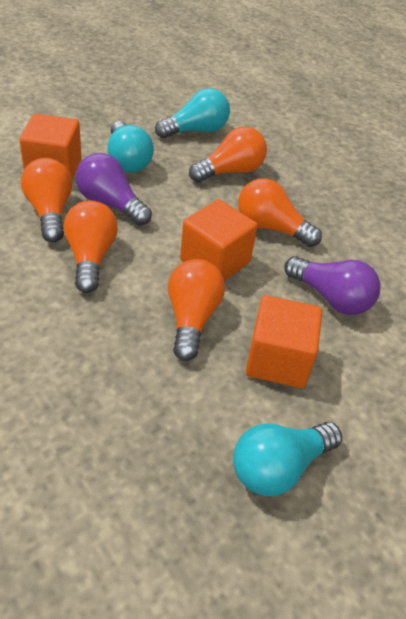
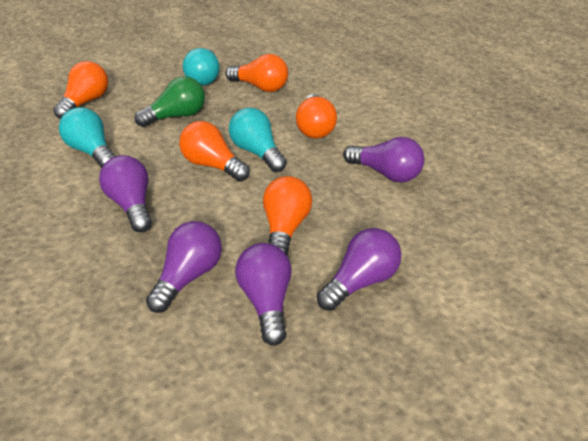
green light bulb: none = 0 -> [135,76,205,127] = 1
orange cube: [20,114,82,180] [180,199,258,281] [246,295,322,388] = 3 -> none = 0
purple light bulb: [76,153,152,226] [284,256,381,315] = 2 -> [99,155,152,232] [146,221,222,313] [235,243,292,345] [317,228,402,311] [344,137,424,182] = 5

